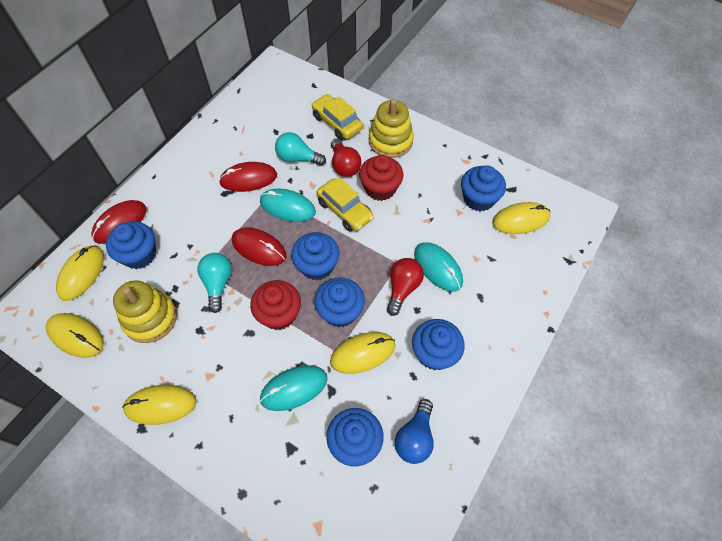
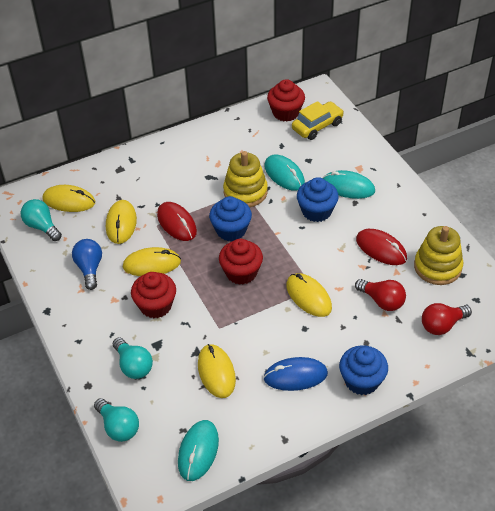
blue cupcake: [106,221,156,269] [291,232,339,280] [314,278,365,327] [326,408,384,466] [412,319,465,370] [461,165,506,212] = 6 -> [209,196,252,241] [297,177,339,222] [339,345,388,395] = 3
blue mouse: none = 0 -> [263,357,328,391] = 1
red cupcake: [250,280,301,330] [359,155,404,201] = 2 -> [131,272,176,318] [219,239,263,285] [267,79,305,122] = 3
red mouse: [91,200,146,244] [219,162,277,192] [232,227,286,266] = 3 -> [157,202,197,241] [356,229,407,265] = 2
turquoise light bulb: [197,253,232,313] [275,132,326,166] = 2 -> [21,199,62,241] [94,398,139,442] [113,338,153,379] = 3
yellow car: [311,94,363,140] [317,177,374,232] = 2 -> [292,101,344,140] = 1

